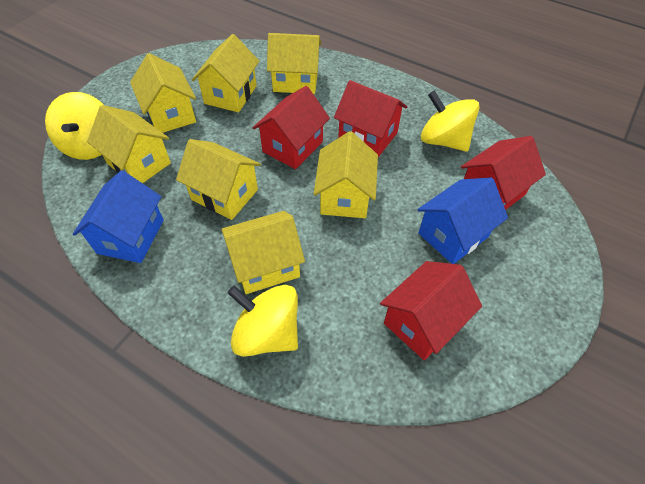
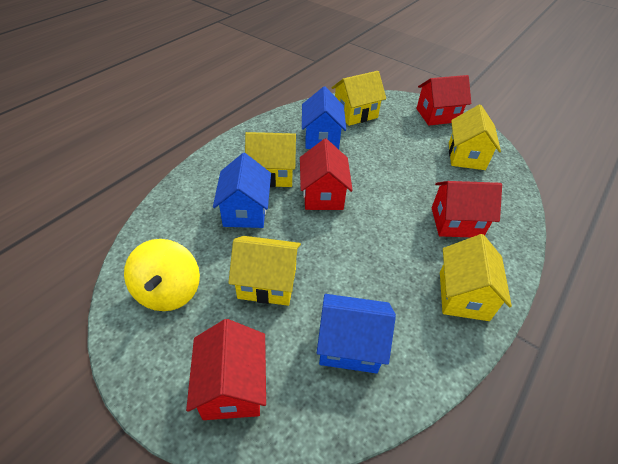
blue house: [73,170,164,263] [417,177,508,264] = 2 -> [213,153,271,228] [302,87,346,149] [317,294,396,373] = 3
yellow house: [87,105,171,183] [130,53,196,133] [176,139,261,220] [192,34,259,112] [221,211,305,294] [267,33,321,94] [314,131,378,218] = 7 -> [228,236,301,306] [245,132,296,187] [332,71,386,126] [440,234,512,321] [449,104,501,170] = 5
yellow spinning top: [45,92,104,160] [227,285,298,357] [421,90,480,151] = 3 -> [124,239,200,311] = 1

